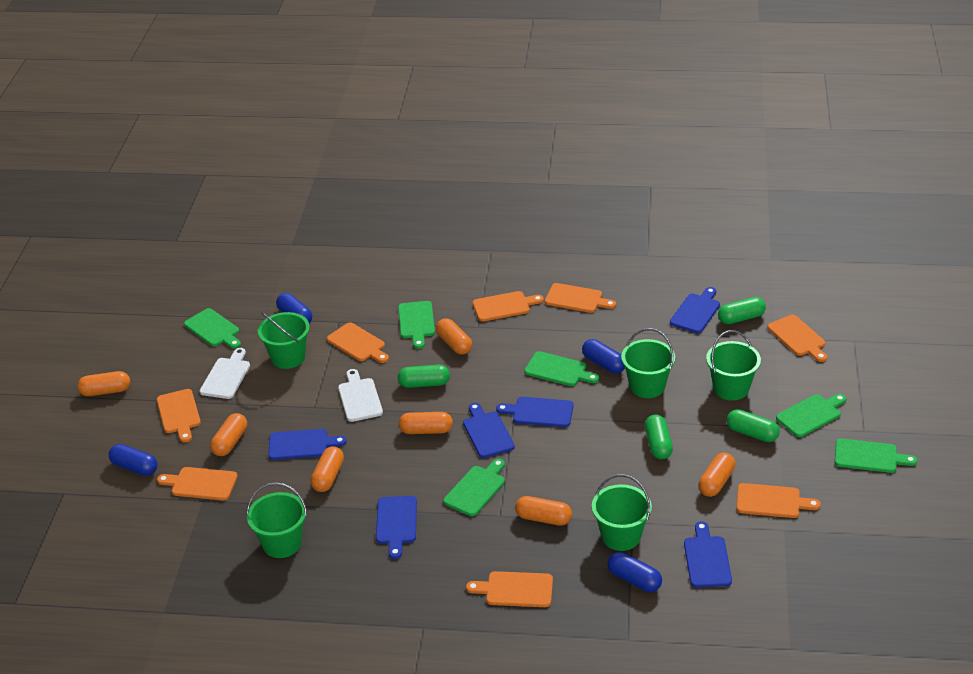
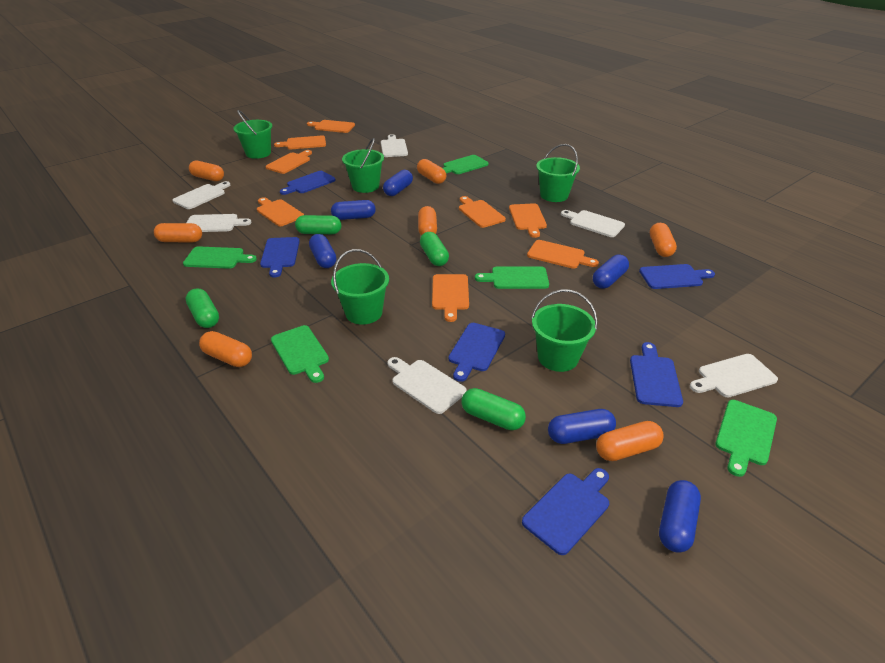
blue capsule: [109,444,158,476] [276,293,312,323] [582,339,625,374] [607,552,662,592] = 4 -> [309,234,336,268] [331,200,376,220] [383,170,413,196] [548,409,616,444] [593,255,629,288] [659,480,701,553] = 6
green cutting board: [184,308,241,349] [398,301,435,349] [443,459,505,516] [524,351,599,386] [776,394,846,437] [835,438,917,473] = 6 -> [183,246,257,269] [271,325,329,383] [443,155,489,174] [475,266,549,289] [715,400,777,477] = 5
white cutting board: [200,348,250,399] [338,369,383,422] = 2 -> [172,181,230,209] [187,214,251,232] [381,134,408,157] [388,357,467,414] [561,210,625,237] [690,354,778,397] = 6

